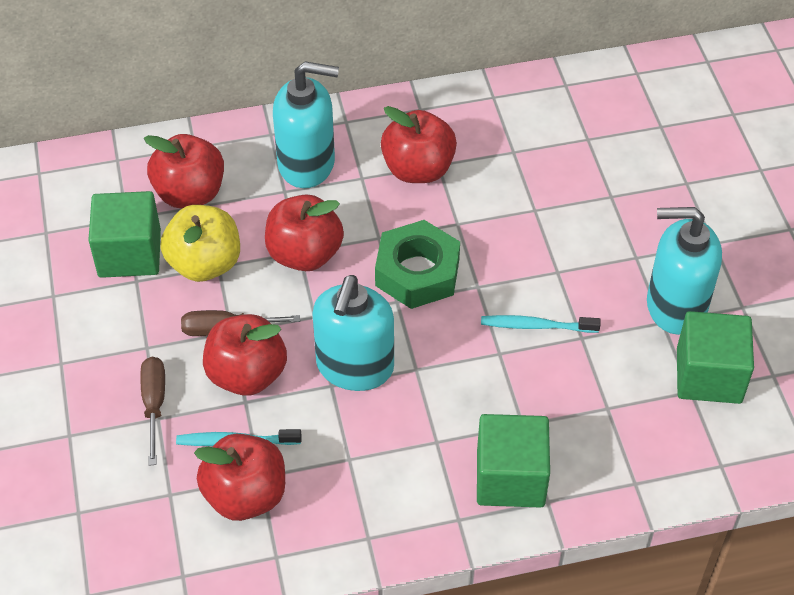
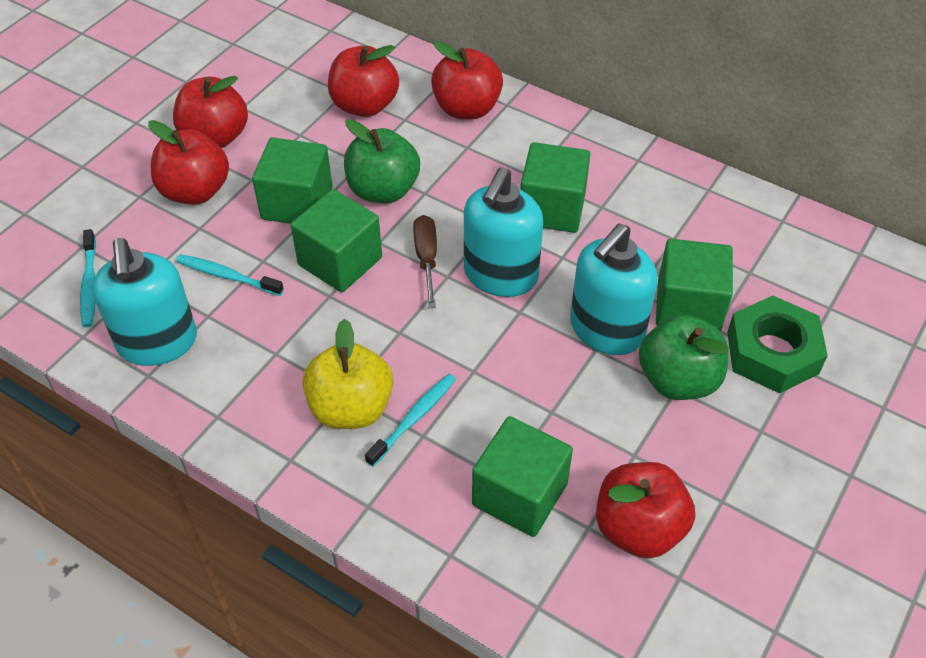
brown screwdriver: [141,357,165,466] [181,310,300,336] = 2 -> [413,215,437,308] = 1
green apple: none = 0 -> [344,119,420,203] [639,315,729,400] = 2
green cube: [88,191,161,278] [477,414,550,508] [677,311,754,404] = 3 -> [252,137,332,224] [291,189,382,292] [472,416,573,537] [520,142,590,233] [656,239,733,332] = 5
turquoise toothbrush: [176,429,302,446] [481,315,601,333] = 2 -> [80,229,96,327] [176,254,284,296] [365,374,456,467] = 3

